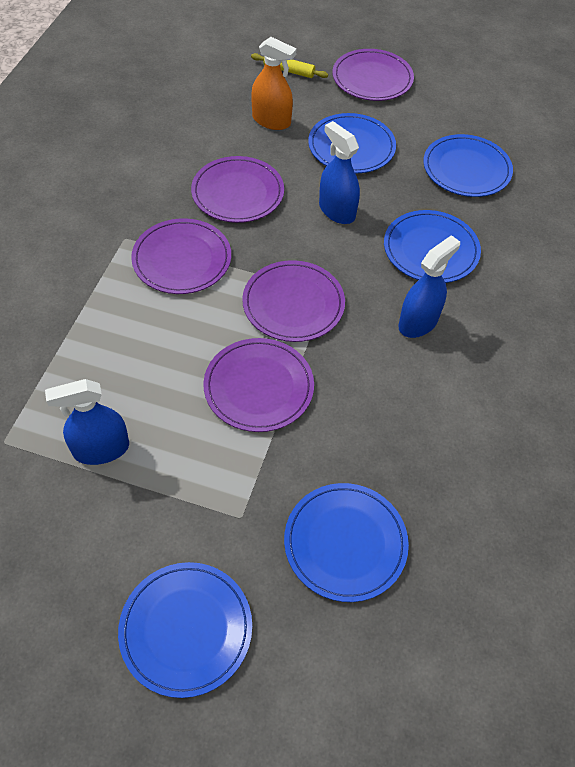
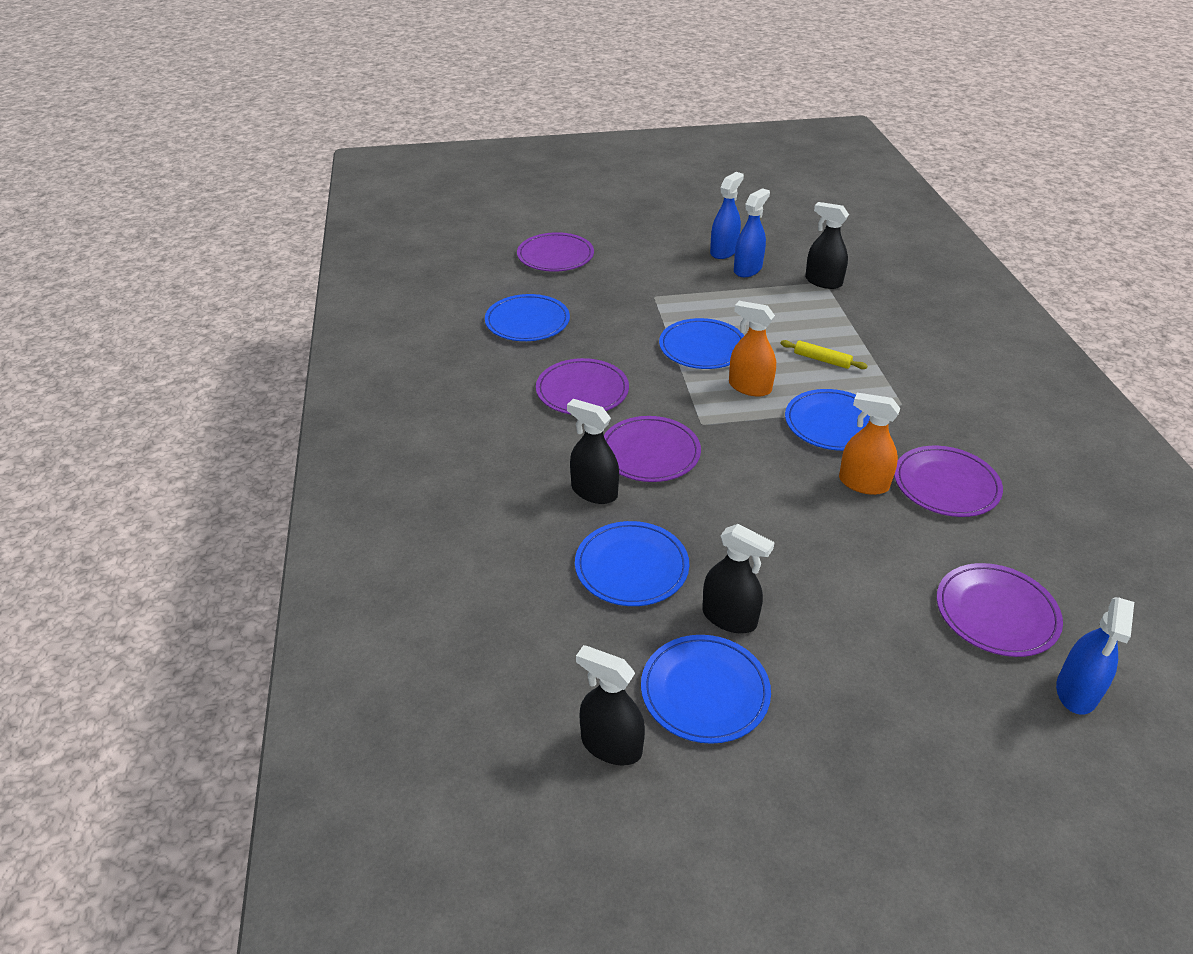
black spray bottle: none = 0 -> [567,399,619,504] [576,645,645,765] [702,524,775,633] [805,202,849,289] = 4
orange spray bottle: [251,37,297,130] = 1 -> [729,301,776,397] [839,393,900,495] = 2

